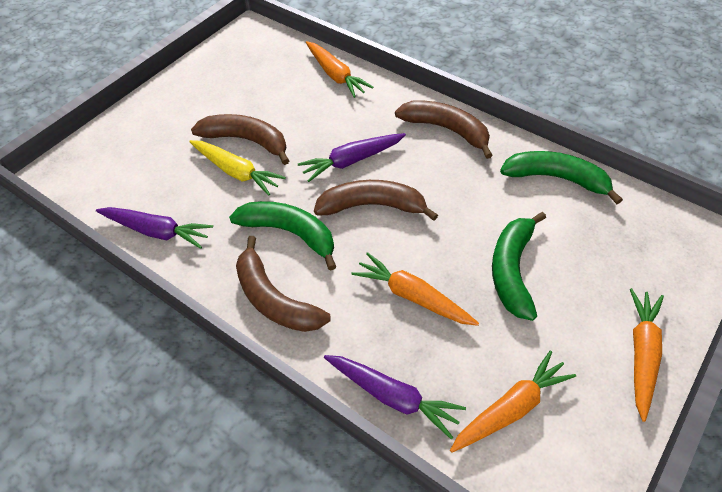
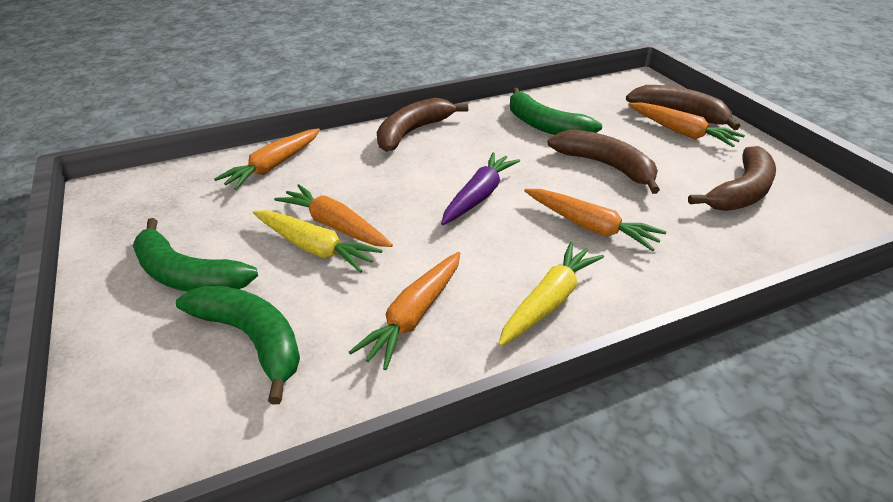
orange carrot: [306,41,374,98] [351,252,479,326] [450,350,576,453] [630,288,664,422] = 4 -> [214,128,320,190] [274,184,393,247] [349,252,460,370] [524,189,666,251] [628,102,745,147] = 5
purple carrot: [96,207,213,249] [298,133,406,182] [324,355,466,439] = 3 -> [441,152,520,225] = 1
yellow carrot: [189,140,286,195] = 1 -> [253,210,383,273] [498,242,604,347] = 2

